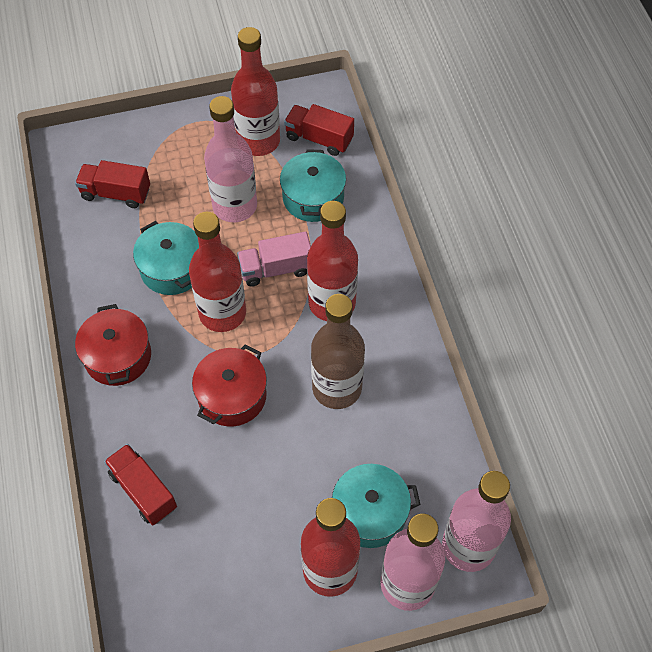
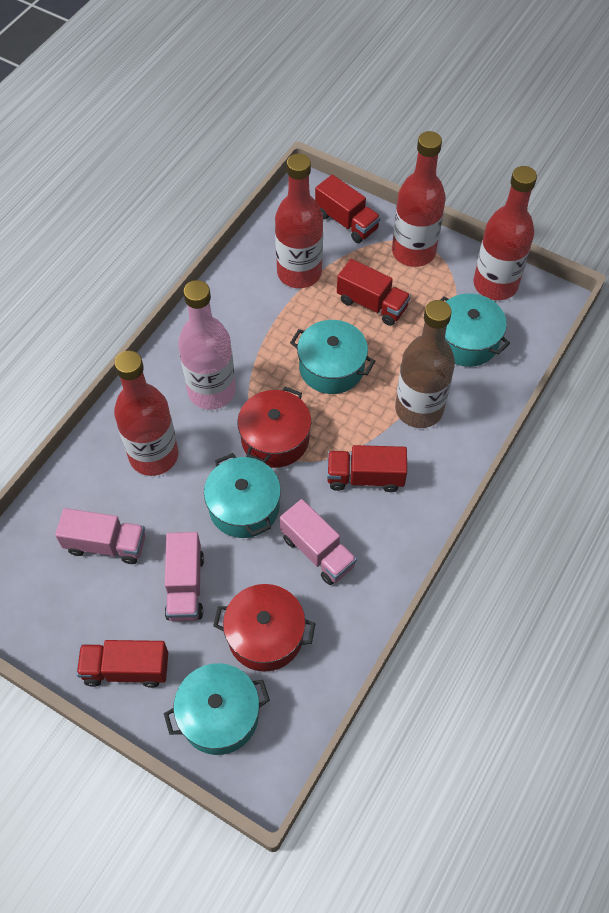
pink bottle: [204,96,257,222] [381,514,445,611] [442,471,511,572] = 3 -> [178,280,236,410] = 1
pink truck: [237,232,311,287] = 1 -> [55,508,145,564] [165,532,204,621] [280,499,357,585] = 3
red truck: [75,160,150,208] [104,444,177,525] [284,104,354,156] = 3 -> [76,640,168,688] [315,175,381,243] [327,445,407,492] [337,259,411,326] = 4
turquoise pot: [133,221,199,295] [280,149,346,222] [332,464,420,548] = 3 -> [164,663,270,755] [204,453,281,538] [290,320,375,394] [440,293,510,367] = 4

